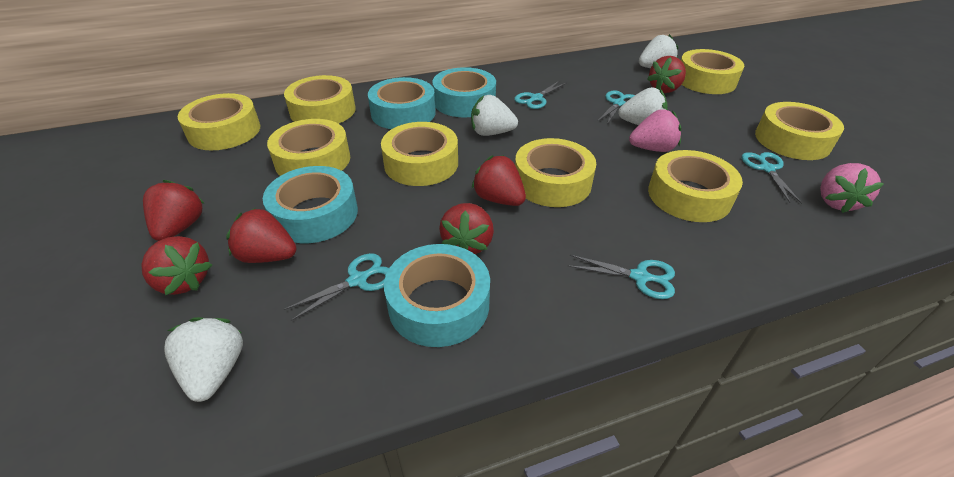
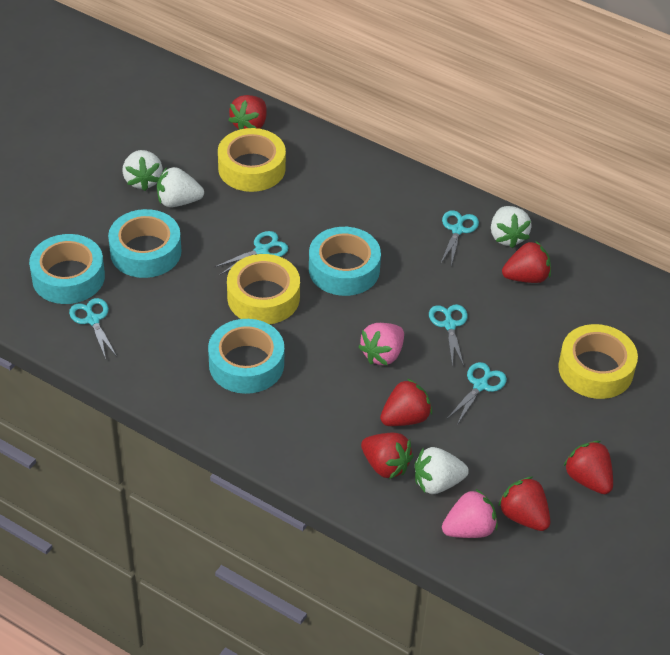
yellow tape: [177,93,260,150] [267,119,350,176] [284,75,356,124] [381,122,458,186] [515,138,596,207] [648,150,743,222] [681,49,744,94] [755,102,844,160] = 8 -> [218,128,286,192] [227,254,300,324] [558,324,638,399] = 3

